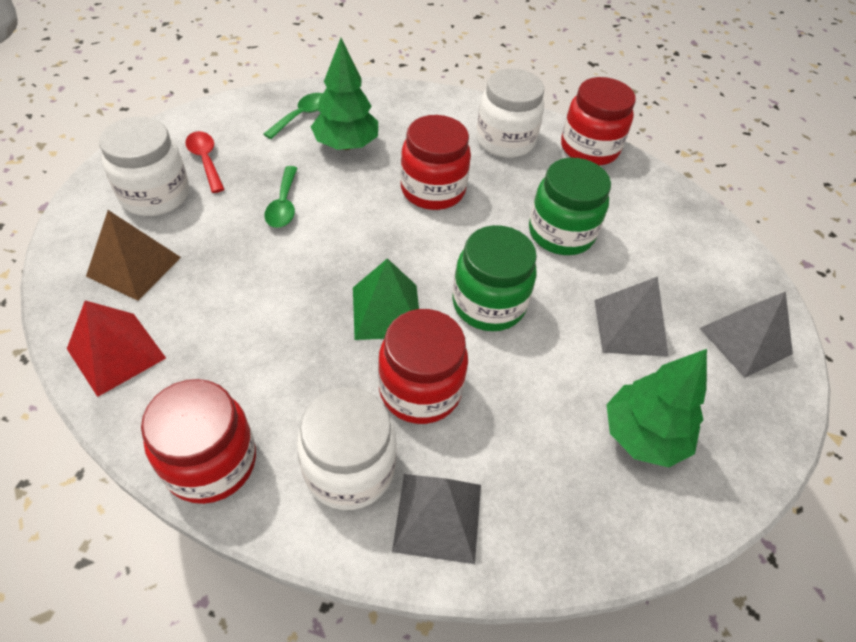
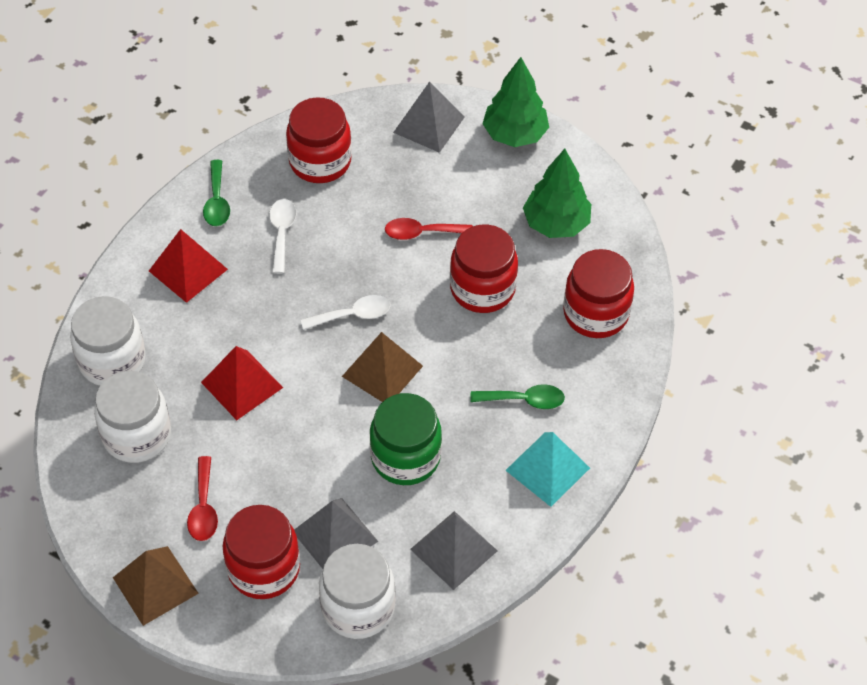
brown pyramid: [86,210,181,301] = 1 -> [113,546,199,626] [342,332,423,402] = 2
green jar: [452,225,537,331] [529,158,611,255] = 2 -> [369,393,442,485] = 1
green pyramid: [353,258,419,340] = 1 -> none = 0
red pyramid: [67,300,166,397] = 1 -> [149,229,228,303] [201,346,283,420] = 2
red spoon: [185,131,225,193] = 1 -> [187,456,218,541] [385,218,473,240] = 2
turquoise pyramid: none = 0 -> [506,432,590,507] = 1
white spoon: none = 0 -> [269,199,296,274] [301,295,390,330] = 2

